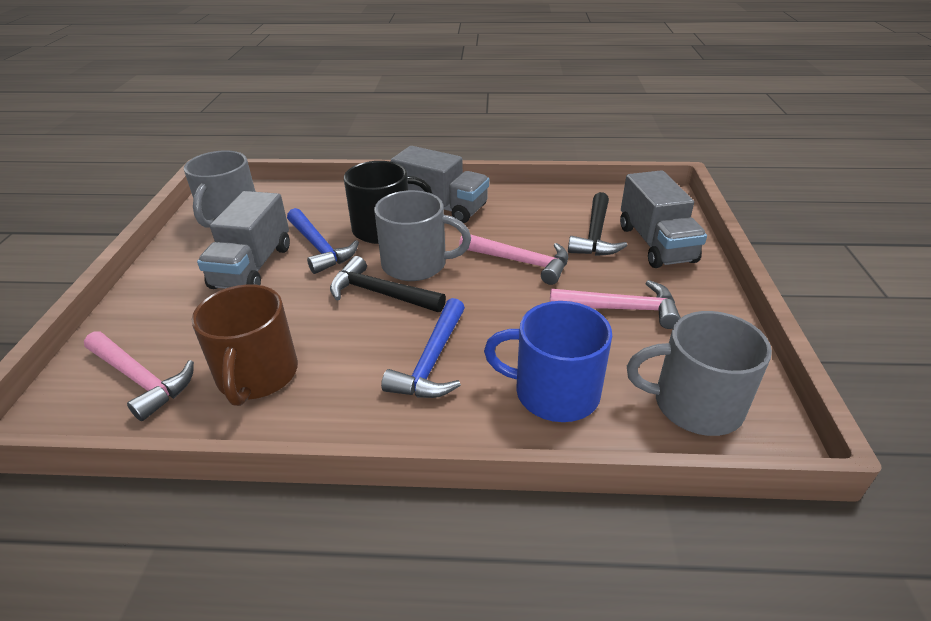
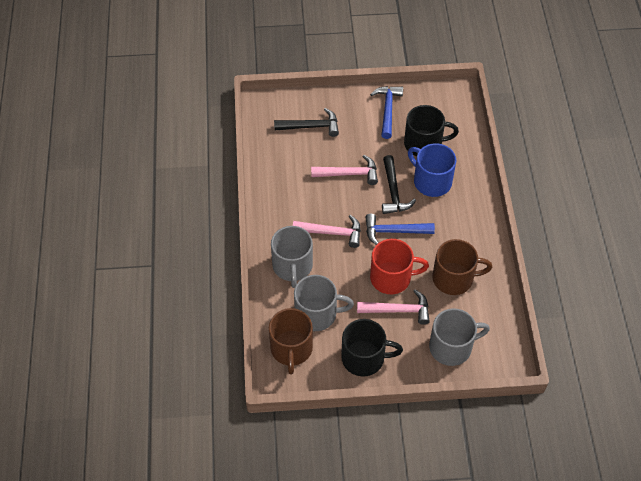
black mug: [344,161,432,244] = 1 -> [341,319,403,376] [404,105,459,156] = 2
brown mug: [192,284,298,406] = 1 -> [269,308,313,374] [432,239,492,295] = 2
grey truck: [197,191,290,289] [391,146,489,223] [620,170,707,268] = 3 -> none = 0
red mug: none = 0 -> [370,239,429,294] = 1

